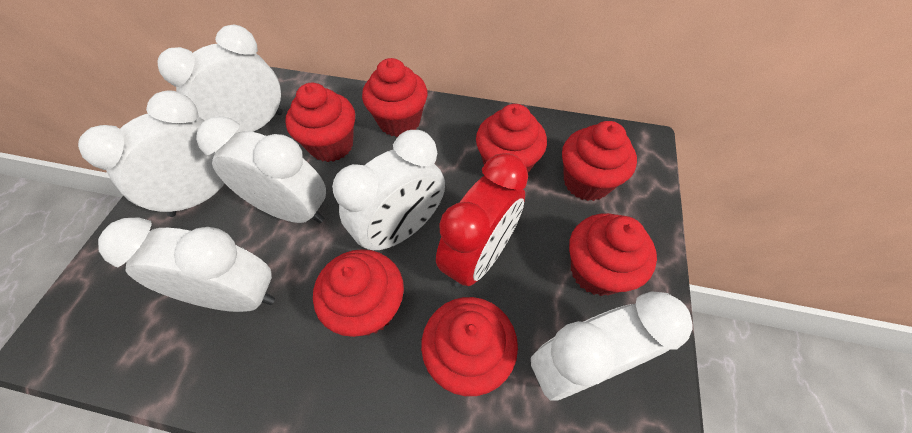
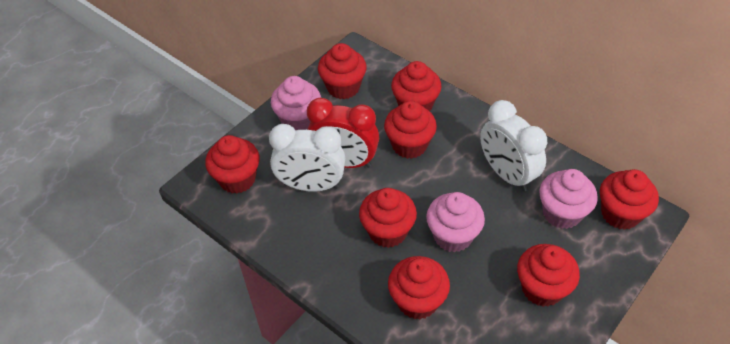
pink cupcake: none = 0 -> [271,76,321,130] [426,192,485,252] [539,169,598,229] = 3
red cupcake: [285,83,355,162] [313,249,404,337] [362,58,428,137] [421,297,518,396] [476,104,547,173] [562,121,637,201] [569,213,657,296] = 7 -> [205,135,260,194] [318,43,367,99] [359,188,417,248] [384,101,437,159] [388,256,450,319] [391,61,442,111] [517,244,580,307] [600,169,659,230] = 8
white clock: [78,90,225,217] [98,218,275,312] [158,25,283,133] [196,116,326,223] [332,130,445,251] [531,291,692,400] = 6 -> [269,124,345,192] [480,100,547,192] = 2

